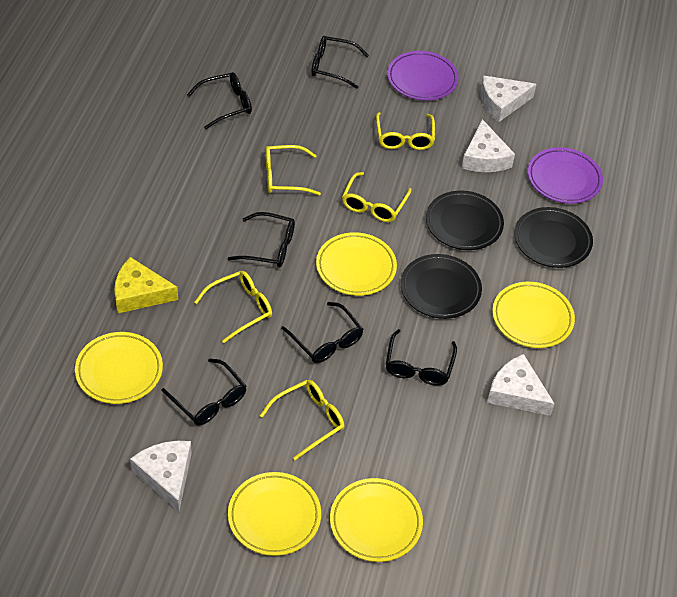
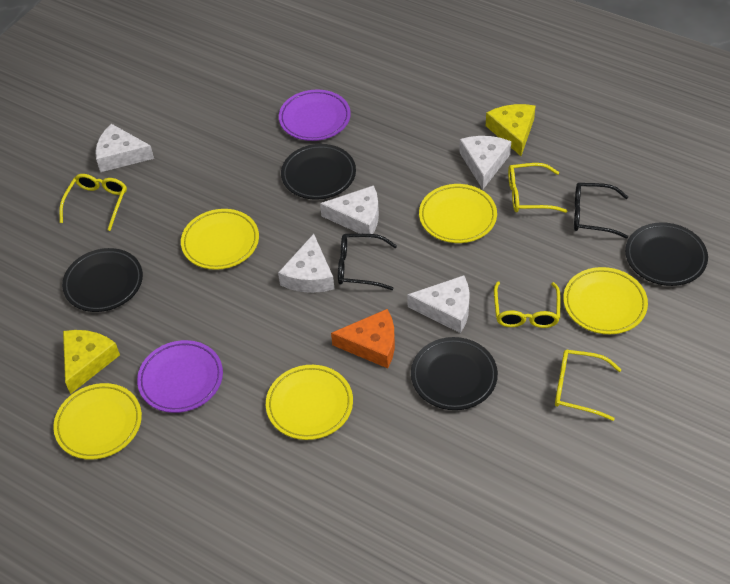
black glasses: [161,359,247,426] [187,72,252,129] [228,212,295,268] [281,302,363,363] [311,36,369,89] [386,329,457,386] = 6 -> [338,234,397,290] [574,183,628,239] = 2
black plate: [401,254,482,319] [426,190,504,250] [514,207,593,268] = 3 -> [62,248,143,312] [281,144,356,200] [411,337,498,410] [625,222,708,286] = 4
orange cheese: none = 0 -> [331,309,395,368] = 1
white cheese: [130,441,192,512] [462,119,515,172] [481,75,536,122] [487,354,555,416] = 4 -> [95,124,154,172] [278,234,334,293] [320,185,379,238] [407,275,470,333] [459,136,511,189] = 5
yellow cheese: [114,257,178,313] = 1 -> [63,330,120,394] [486,104,535,156] = 2
yellow glasses: [194,271,272,343] [260,380,344,460] [265,145,321,195] [342,172,412,222] [376,112,435,150] = 5 -> [59,174,127,231] [494,281,561,328] [508,163,567,213] [555,349,622,421] = 4

